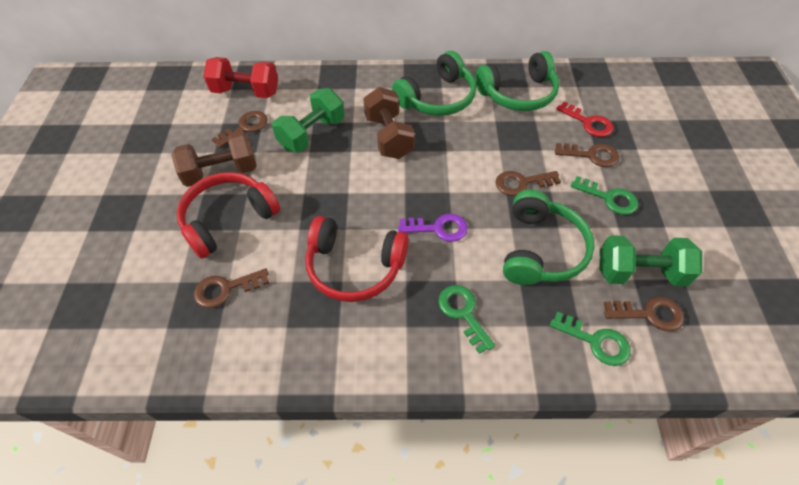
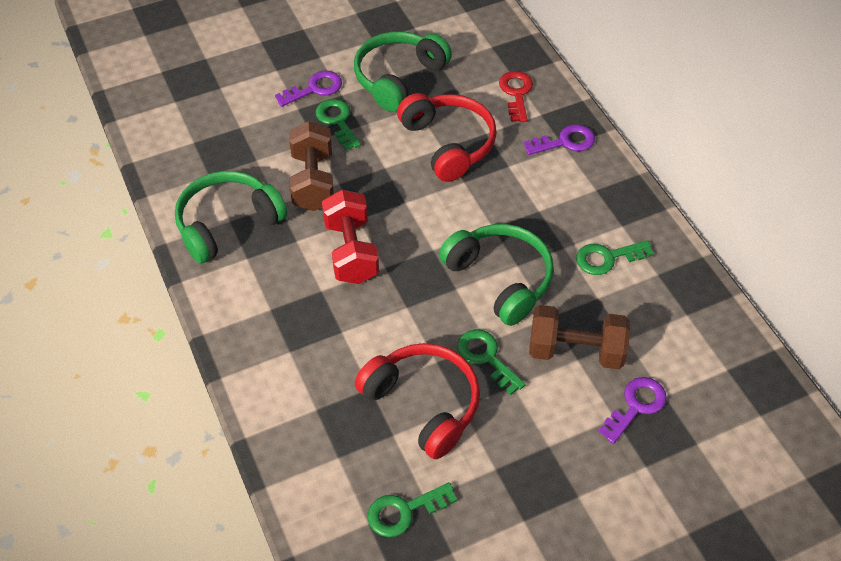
brown key: [194,268,269,308] [211,111,268,148] [496,171,561,196] [555,143,619,167] [604,297,684,331] = 5 -> none = 0
green dumbbell: [272,88,345,153] [600,235,702,287] = 2 -> none = 0
green key: [438,285,495,354] [550,311,631,366] [571,176,638,215] = 3 -> [315,99,361,150] [367,482,457,537] [457,329,526,395] [576,240,654,275] = 4
purple key: [398,214,468,242] = 1 -> [275,70,342,107] [524,124,595,155] [598,377,667,444] = 3

